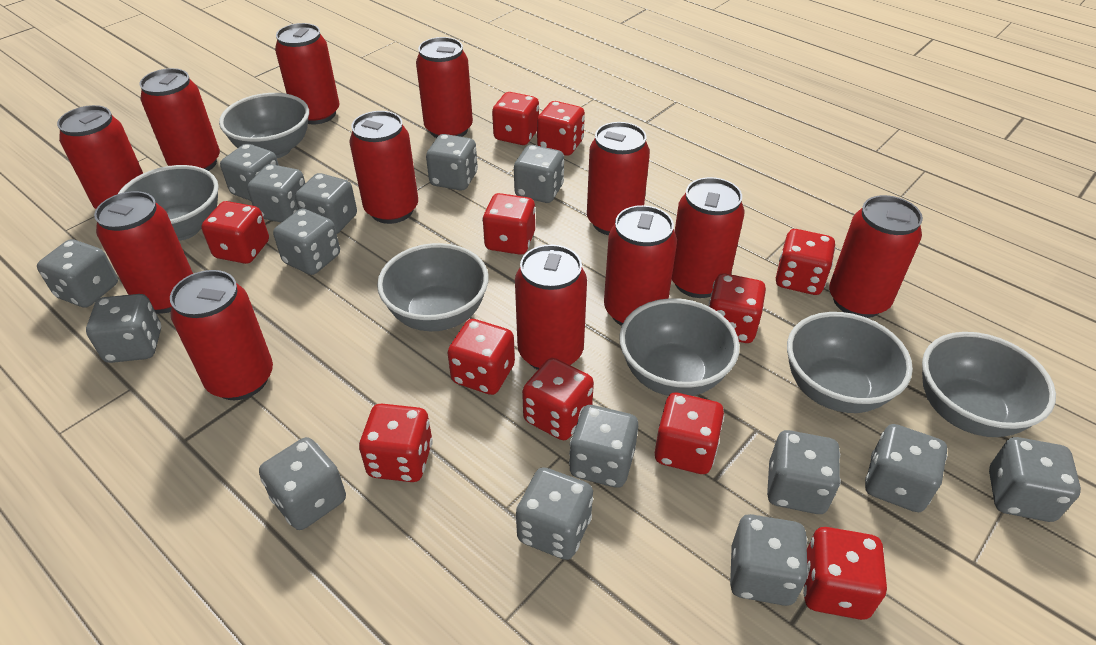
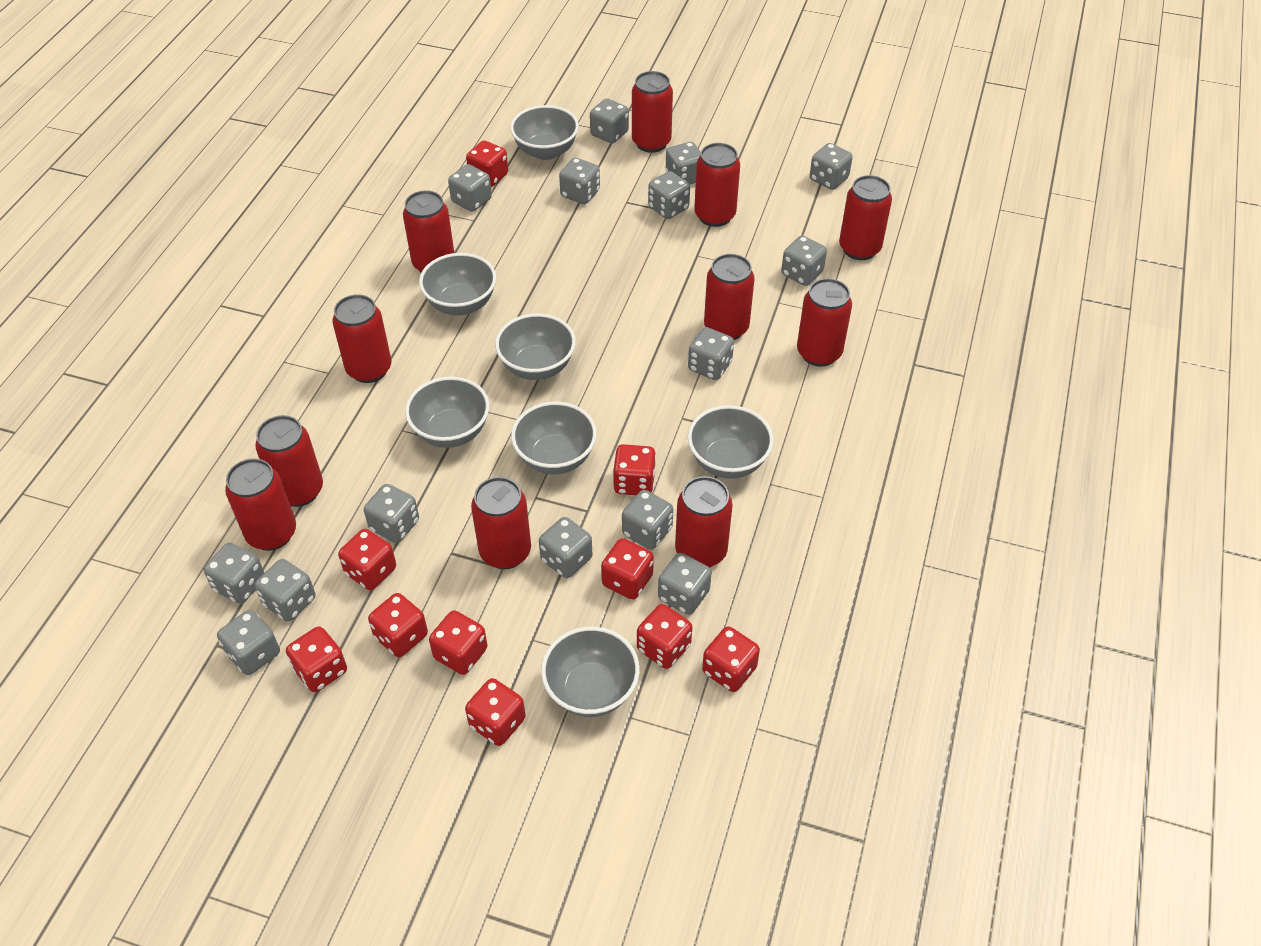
grey bowl: [118,165,219,241] [219,93,309,158] [377,243,489,331] [619,298,740,396] [787,312,913,413] [922,332,1056,437] = 6 -> [405,377,489,448] [419,253,496,315] [495,313,576,380] [510,105,579,160] [511,402,597,474] [541,627,640,717] [688,405,773,479] = 7
red can: [57,105,143,209] [94,191,193,314] [139,68,220,171] [170,270,273,400] [275,23,339,124] [350,111,418,224] [416,37,473,138] [515,244,587,370] [587,122,650,235] [604,205,677,326] [672,177,745,298] [829,195,923,318] = 12 -> [225,458,296,551] [255,415,323,507] [332,294,392,383] [403,190,454,273] [471,477,531,569] [632,71,673,153] [675,476,733,568] [694,143,740,227] [704,254,755,340] [797,278,852,367] [839,175,892,260] = 11
red dice: [201,201,269,264] [359,404,433,482] [448,319,515,395] [482,193,536,255] [492,92,539,145] [522,358,594,440] [537,101,585,156] [655,393,724,474] [709,273,766,343] [776,229,836,295] [803,527,887,620] = 11 -> [286,627,347,692] [338,529,396,590] [368,593,428,657] [429,610,488,675] [465,678,525,746] [466,140,508,187] [601,538,654,599] [613,444,656,495] [637,604,692,669] [702,626,760,692] = 10

